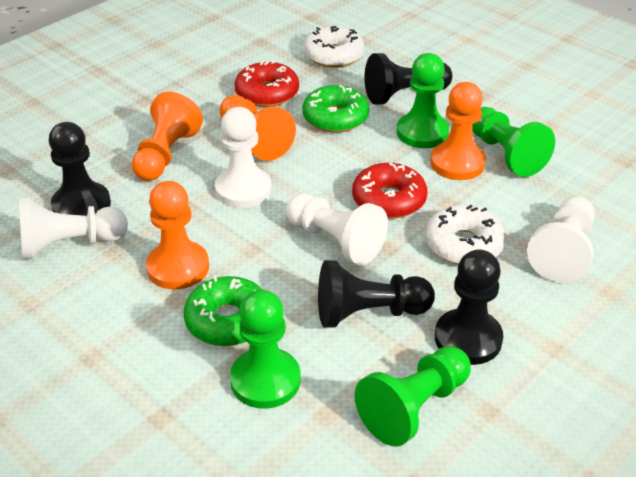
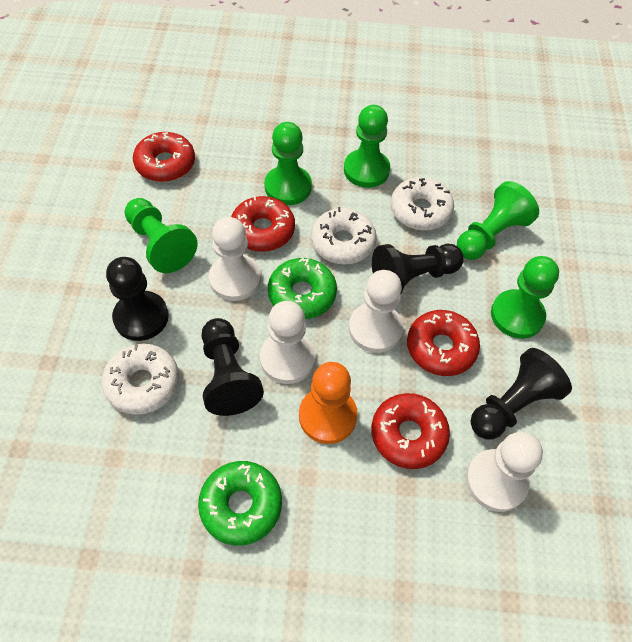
green pawn: [230,290,301,409] [355,346,471,447] [397,53,449,148] [472,107,555,177] = 4 -> [125,198,197,273] [264,122,312,205] [344,105,390,188] [457,181,539,260] [491,256,559,339] = 5
orange pawn: [132,92,203,181] [146,181,209,289] [220,95,296,161] [430,82,486,180] = 4 -> [299,362,358,444] = 1
red donut: [234,60,299,107] [352,163,427,219] = 2 -> [133,132,195,182] [231,196,295,252] [371,393,450,469] [407,310,480,376] = 4
white donut: [304,26,365,68] [425,205,506,264] = 2 -> [102,343,179,415] [311,207,377,264] [390,177,454,231] = 3

